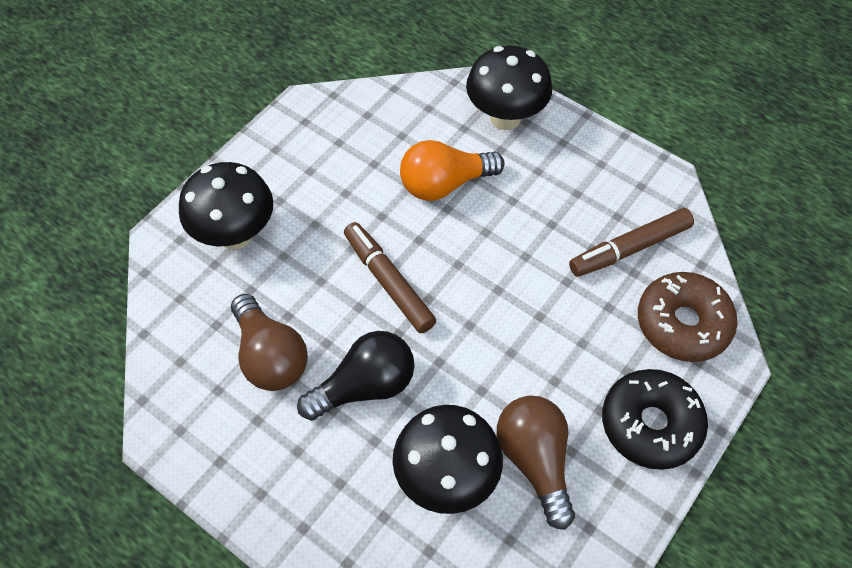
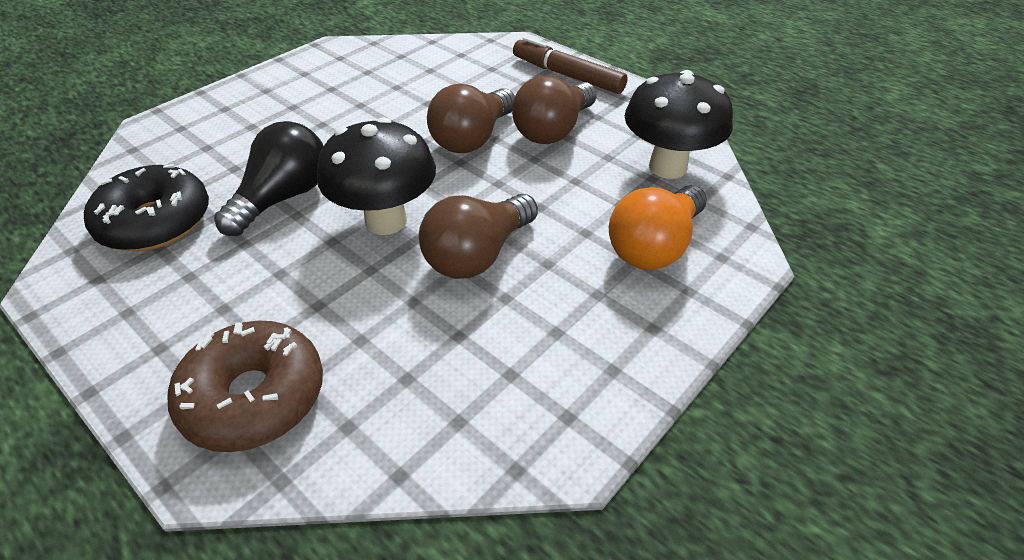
black mushroom: [179,162,273,249] [393,405,503,514] [466,45,552,130] = 3 -> [317,117,436,235] [625,70,733,179] = 2
brown light bulb: [231,294,308,391] [497,395,575,530] = 2 -> [419,194,538,279] [427,84,515,153] [512,76,597,144] = 3
brown marker: [344,222,436,333] [569,208,694,276] = 2 -> [513,37,628,94] = 1

